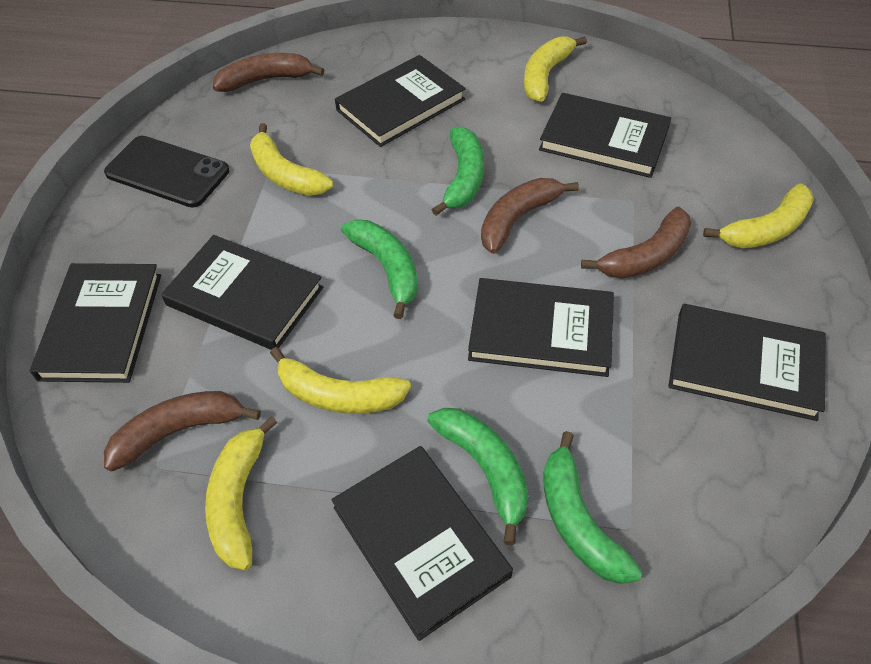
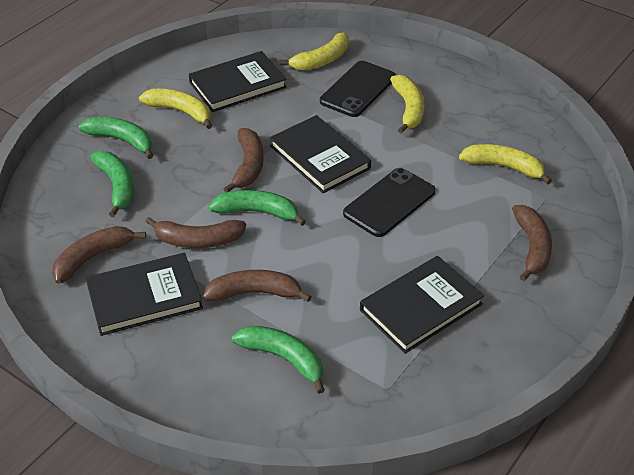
black book: [30,263,161,383] [161,235,323,350] [331,446,513,641] [335,55,466,147] [468,278,614,377] [539,93,671,178] [668,304,826,421] = 7 -> [86,253,203,336] [189,51,287,112] [270,115,371,193] [360,256,484,354] = 4
black phone: [104,136,229,208] = 1 -> [320,61,396,117] [343,168,436,237] = 2
brown banana: [104,391,261,472] [213,53,324,92] [481,178,579,254] [581,207,691,279] = 4 -> [52,226,146,284] [145,217,246,248] [203,270,312,302] [224,128,264,192] [512,205,552,281] = 5
yellow banana: [205,416,277,570] [250,123,333,196] [270,347,411,414] [524,36,587,102] [703,184,814,249] = 5 -> [139,89,212,129] [279,32,349,71] [390,75,425,134] [459,144,552,184] = 4

